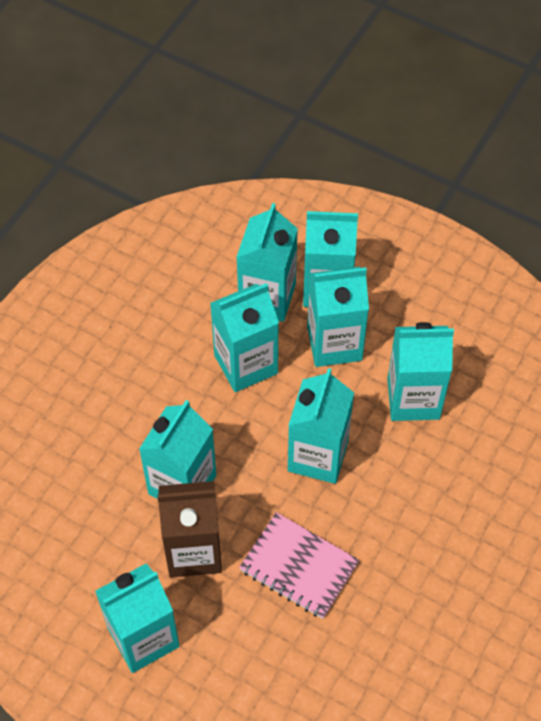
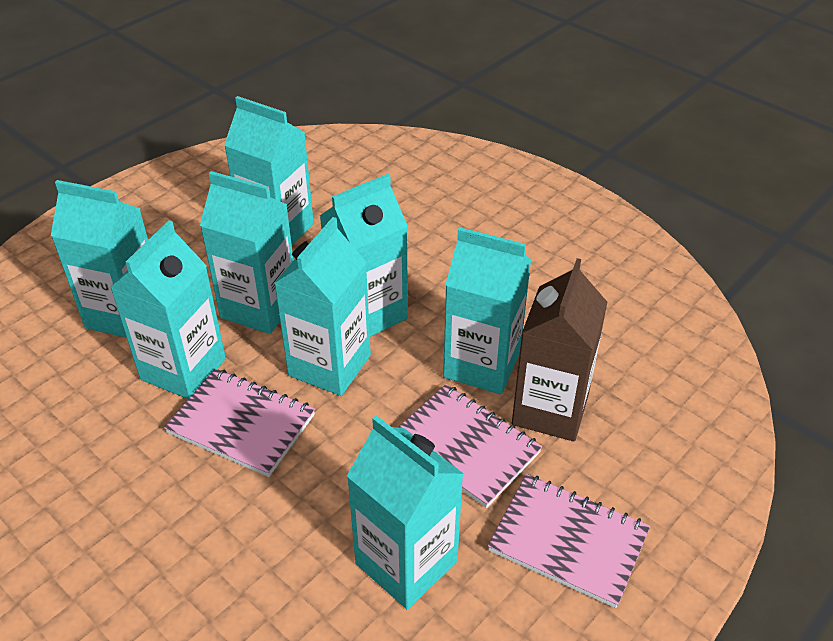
pink notebook: [239,512,359,619] = 1 -> [164,369,315,477] [398,384,542,508] [488,474,650,608] = 3

